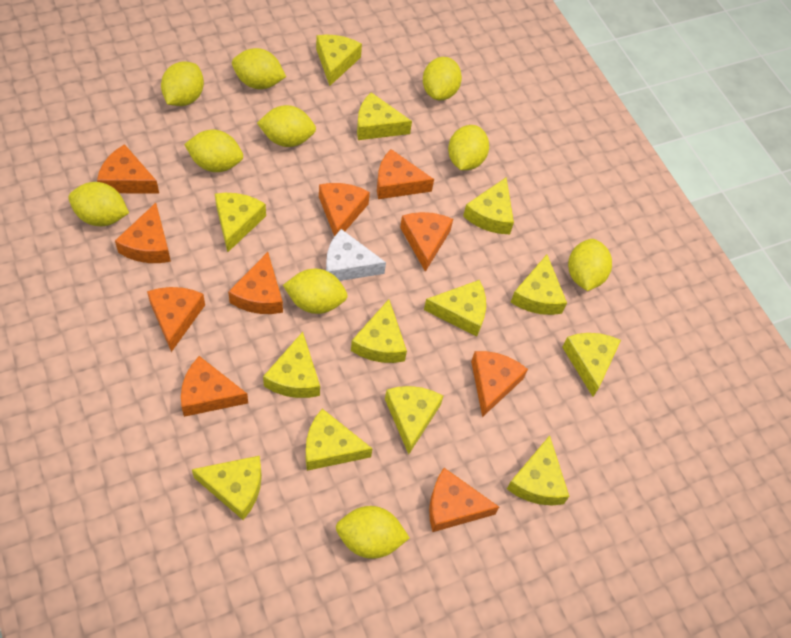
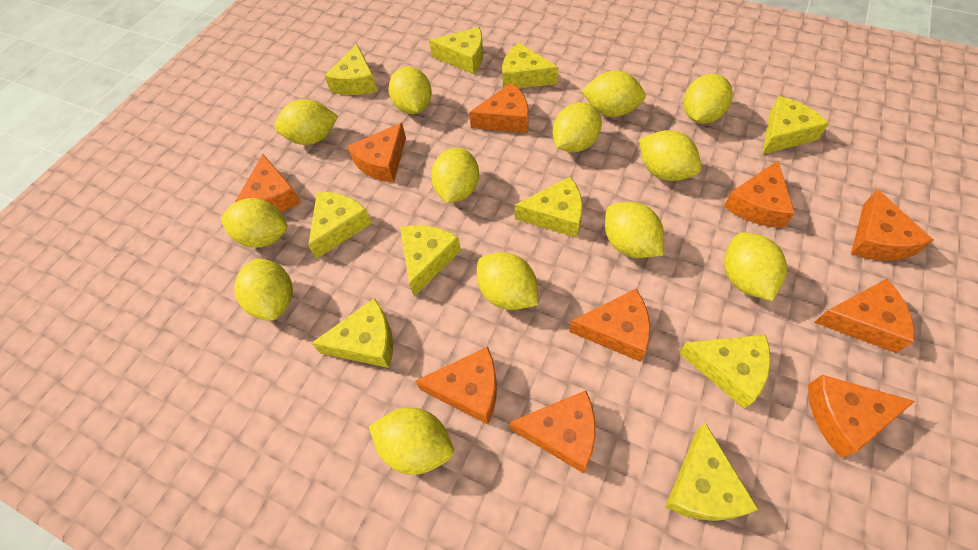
white cheese: [326,229,386,281] = 1 -> none = 0
yellow cheese: [192,456,262,520] [215,193,266,252] [263,332,320,398] [306,409,373,471] [316,35,362,86] [351,299,407,363] [357,92,412,140] [385,386,443,454] [424,280,486,337] [463,178,514,234] [507,435,570,505] [510,255,567,315] [562,333,621,397] = 13 -> [308,192,372,259] [312,298,393,368] [324,44,377,95] [400,225,461,296] [429,27,483,74] [502,43,559,88] [515,177,583,238] [665,423,759,521] [679,335,771,409] [762,96,829,155] = 10
yellow lemon: [68,182,129,226] [161,62,204,106] [184,130,243,172] [232,48,286,89] [257,105,316,147] [283,269,348,314] [336,506,409,559] [423,57,462,100] [448,125,489,170] [568,239,612,291] = 10 -> [221,198,287,248] [234,259,293,321] [275,99,338,145] [369,408,454,475] [389,66,432,114] [431,148,479,203] [477,252,538,310] [553,102,602,152] [581,71,646,117] [605,202,664,258] [639,130,701,181] [684,73,733,124] [724,232,787,301] = 13

